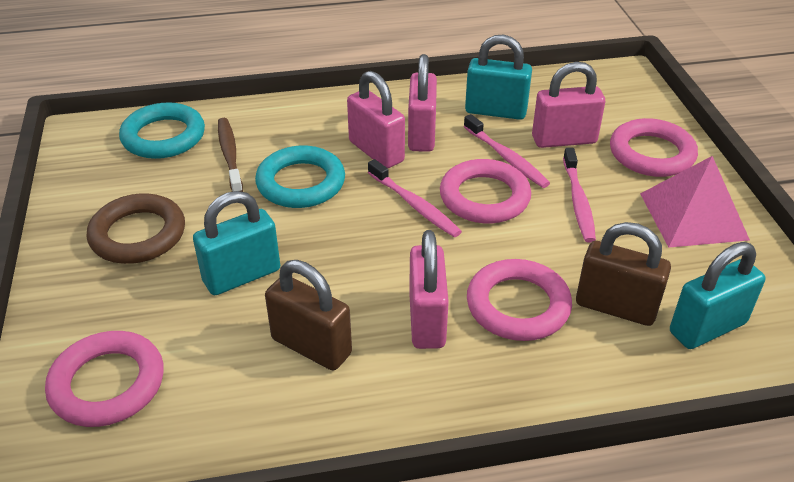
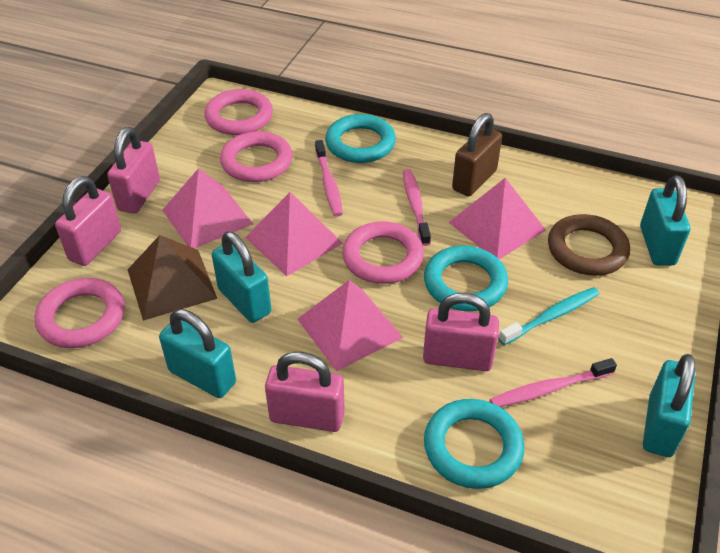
brown padlock: [265,260,352,371] [576,222,671,326] = 2 -> [452,113,502,196] = 1
brown pyramid: none = 0 -> [127,235,217,321] = 1
brown toothbrush: [218,118,243,192] = 1 -> none = 0
pink pyramid: [640,156,750,247] = 1 -> [163,168,253,248] [245,192,343,276] [297,280,403,371] [448,178,546,259] = 4
turquoise padlock: [193,191,280,295] [465,35,532,120] [670,242,766,349] = 3 -> [159,309,236,398] [212,231,271,323] [640,175,690,265] [643,354,695,457] = 4
turquoise ring: [119,102,205,159] [255,145,345,208] = 2 -> [325,114,396,163] [424,246,508,311] [424,399,524,489] = 3
turquoise toothbrush: none = 0 -> [498,287,600,345] = 1

